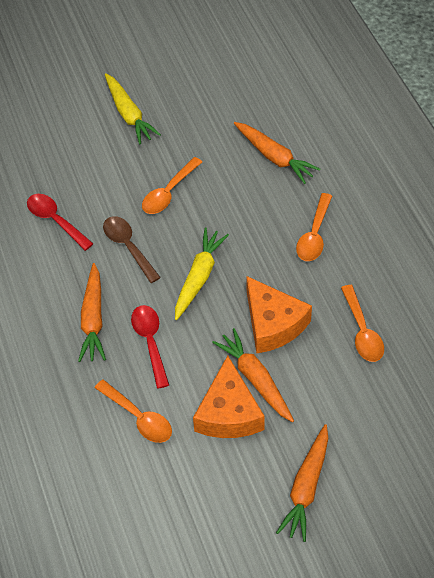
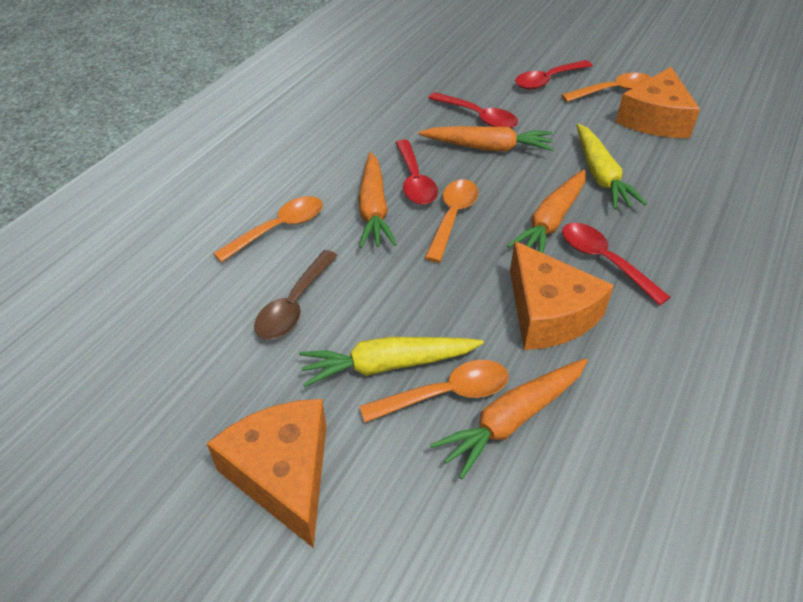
orange cheese: [193,356,265,438] [246,276,312,353] = 2 -> [207,399,326,548] [510,241,614,350] [616,67,700,138] = 3
red spoon: [27,194,93,251] [131,305,169,389] = 2 -> [396,140,438,205] [428,92,518,128] [515,60,593,90] [562,223,671,305] = 4

